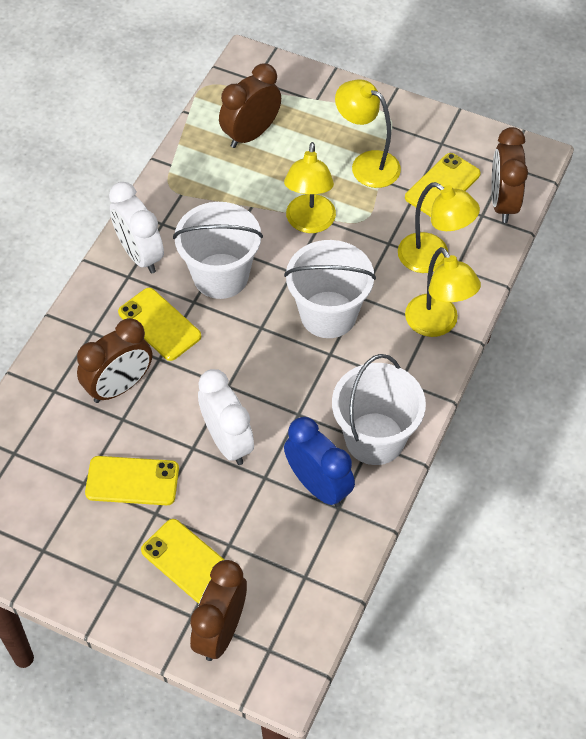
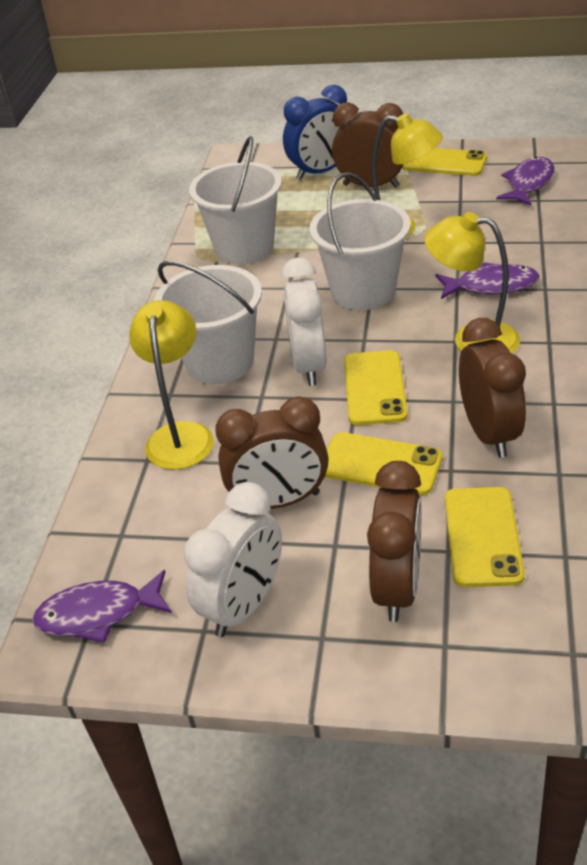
purple fish: none = 0 -> [32,570,172,643] [435,262,540,299] [496,157,555,206] = 3
yellow lamp: [284,142,336,233] [335,79,401,188] [398,182,480,273] [405,247,481,337] = 4 -> [129,300,214,470] [371,113,443,238] [424,212,520,354] = 3

